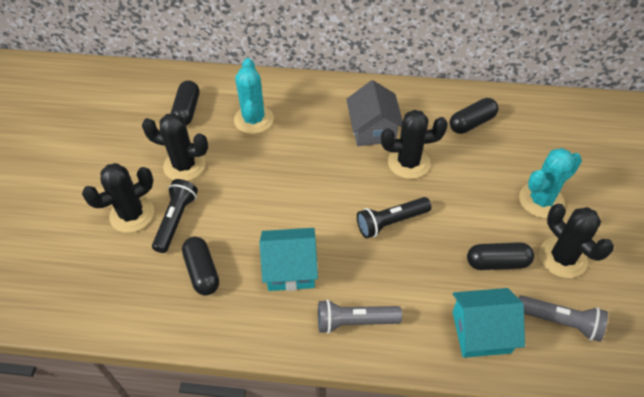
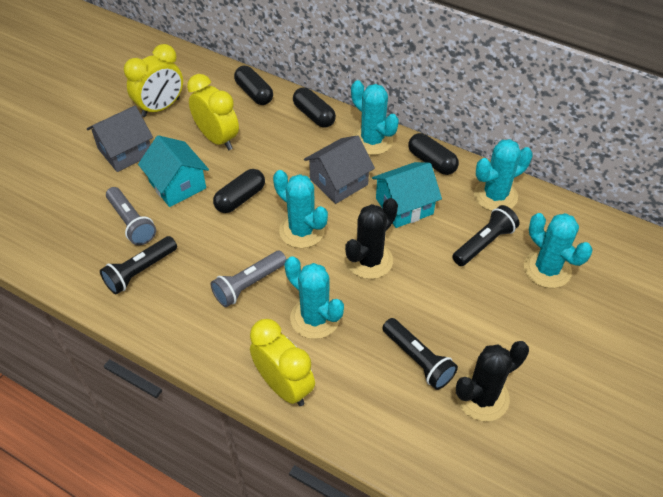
black cactus: [82,163,154,233] [142,113,208,181] [381,110,448,179] [539,204,614,278] = 4 -> [345,198,398,279] [456,341,529,421] = 2
black flashlight: [152,179,198,253] [357,197,431,239] = 2 -> [100,236,177,294] [382,318,458,390] [452,205,519,266] = 3
grey house: [346,80,403,146] = 1 -> [87,106,153,172] [304,135,375,204] = 2
turquoise cactus: [234,58,274,134] [519,148,582,218] = 2 -> [273,170,328,248] [284,256,344,339] [351,80,399,155] [474,139,533,211] [524,213,592,288] = 5
yellow clock: none = 0 -> [124,44,183,117] [187,74,239,150] [250,319,315,406] = 3

